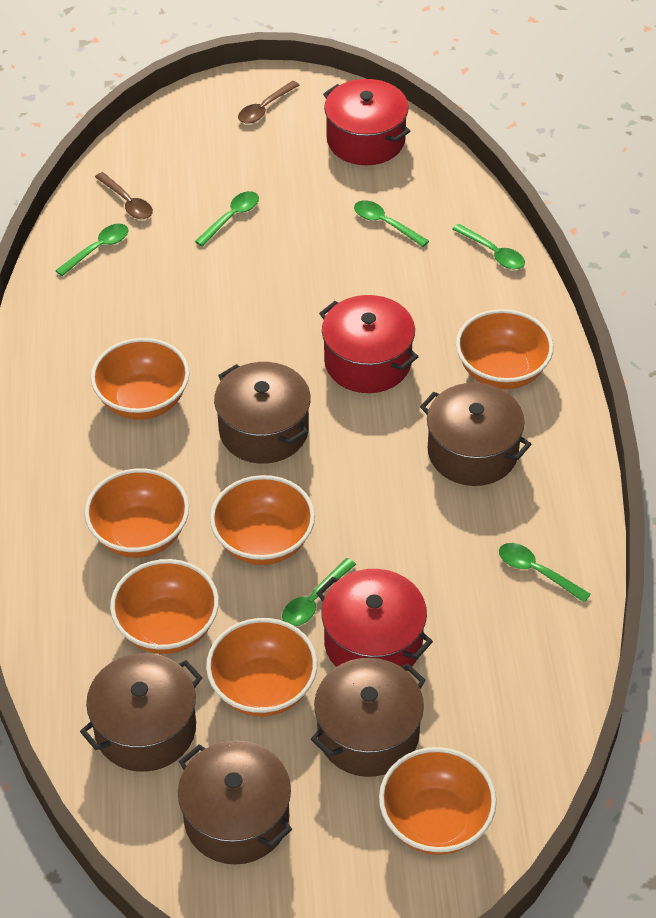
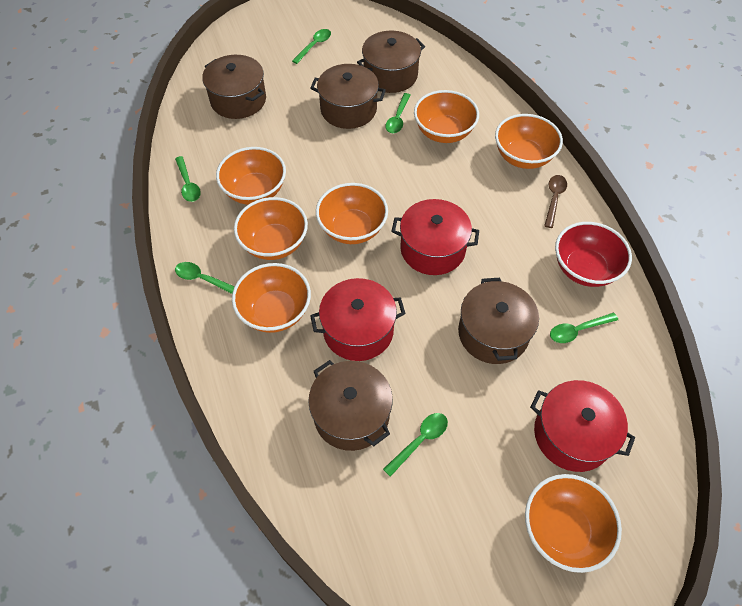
brown spoon: [95,172,153,219] [238,81,299,124] = 2 -> [544,175,567,228] = 1
red bowl: none = 0 -> [555,222,632,287] = 1

